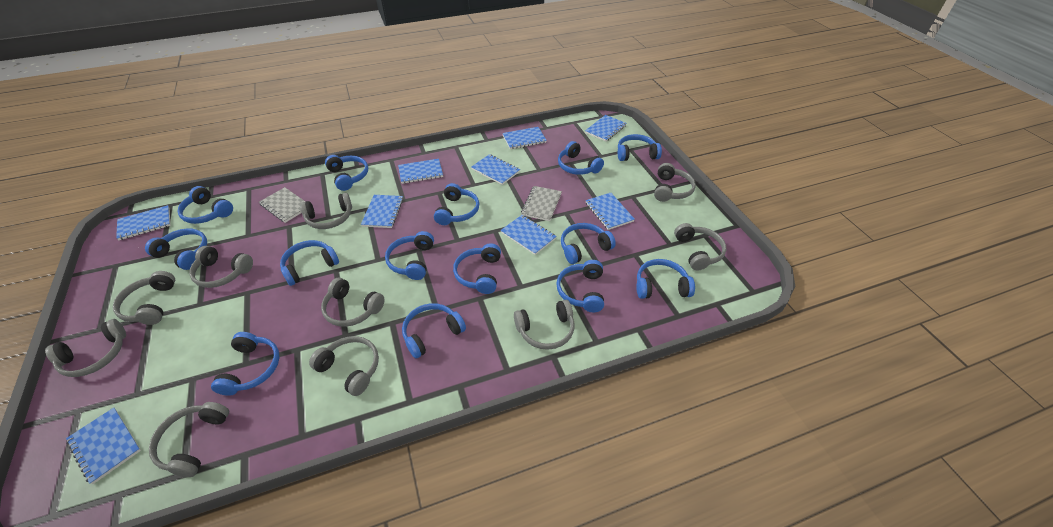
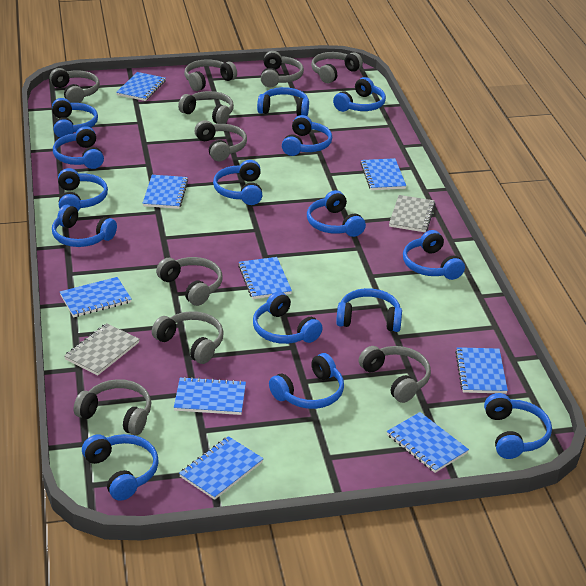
blue headphones: [145,228,207,270] [177,186,233,224] [211,332,280,396] [280,240,339,286] [325,155,368,191] [385,231,434,280] [402,303,466,358] [434,183,479,225] [453,243,501,294] [556,260,604,312] [558,141,604,175] [561,223,616,264] [618,134,662,161] [636,259,695,299] = 14 -> [52,98,98,138] [52,205,117,247] [53,126,104,169] [58,168,108,211] [82,434,159,501] [213,160,262,205] [253,292,323,344] [257,87,309,116] [269,353,344,409] [282,115,332,156] [307,190,366,237] [333,77,386,112] [336,288,402,332] [403,230,465,280] [484,393,552,459] = 15

